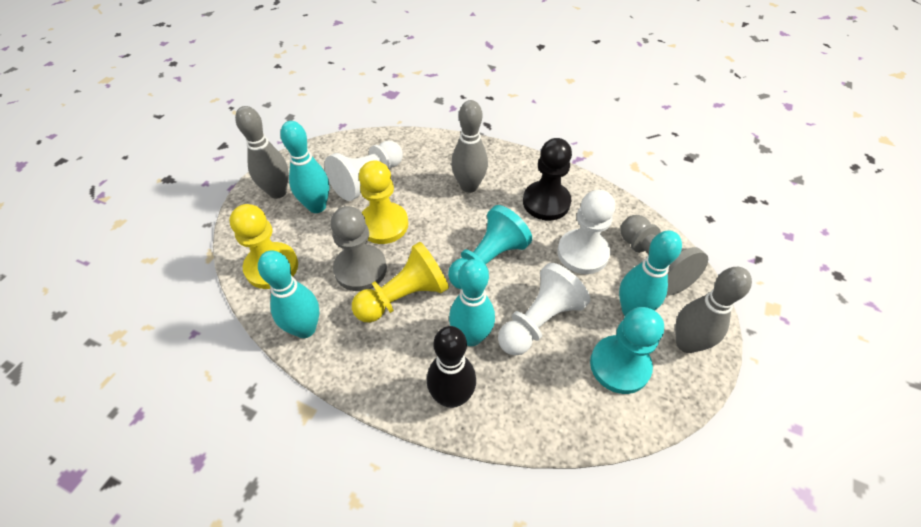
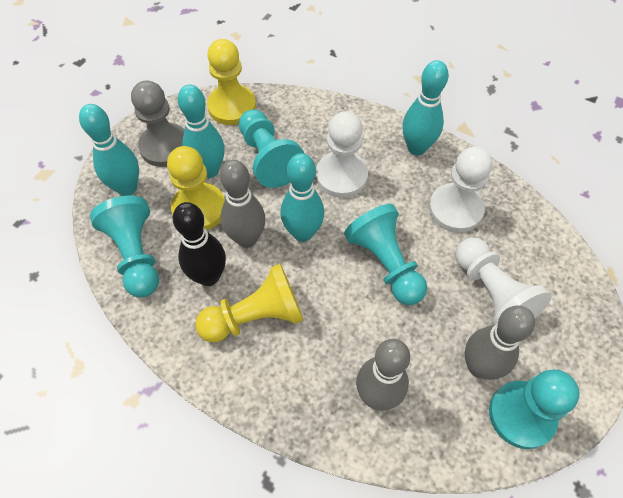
black pawn: [523,138,572,221] = 1 -> none = 0
grey pawn: [331,206,387,291] [621,215,708,295] = 2 -> [131,80,185,167] = 1
turquoise pawn: [448,205,532,289] [590,307,664,394] = 2 -> [90,195,159,298] [239,109,305,188] [344,204,427,305] [489,369,580,449] = 4

